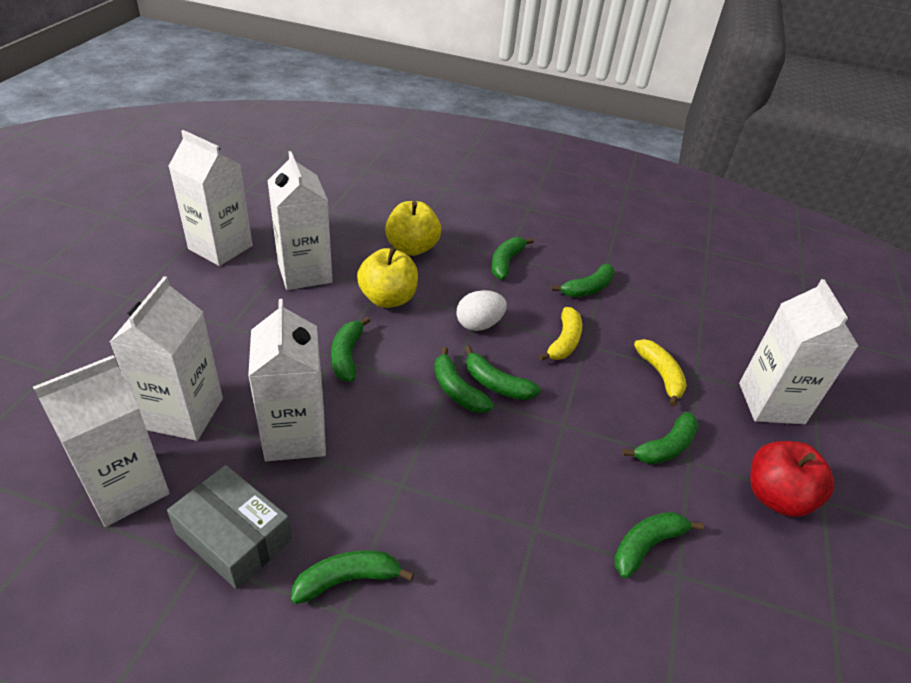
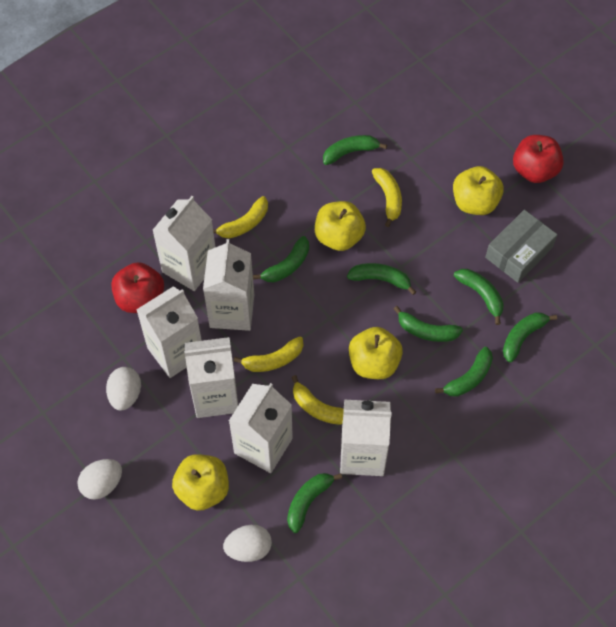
red apple: [750,441,834,517] = 1 -> [111,262,164,313] [513,135,564,183] = 2
white egg: [457,290,507,331] = 1 -> [78,459,122,500] [106,367,141,411] [223,525,272,562] = 3
yellow apple: [357,247,418,308] [385,201,441,256] = 2 -> [172,454,229,511] [315,201,366,251] [349,327,403,379] [453,166,504,215] = 4
yellow banana: [539,307,582,361] [634,339,687,407] = 2 -> [213,196,268,238] [234,337,303,372] [291,375,344,425] [372,168,402,227] = 4

